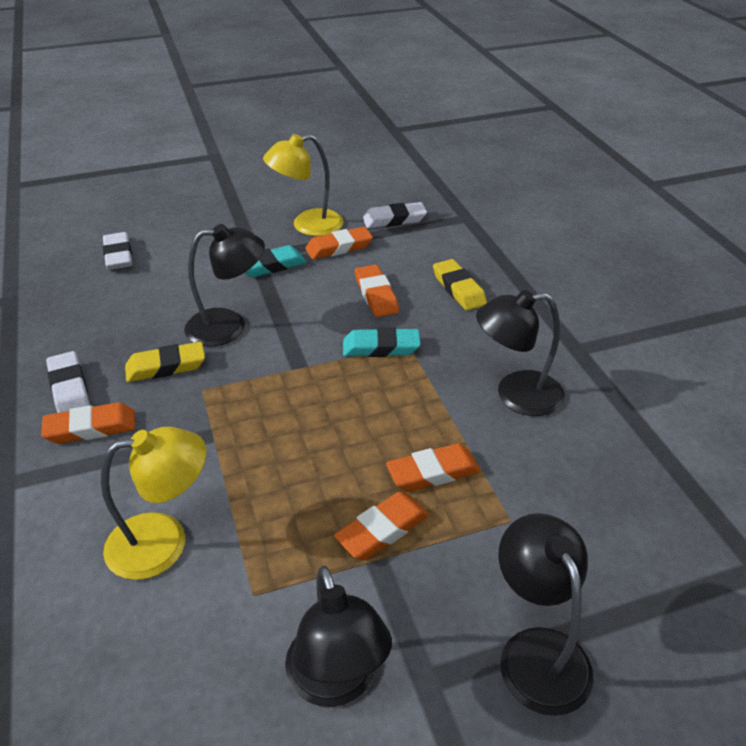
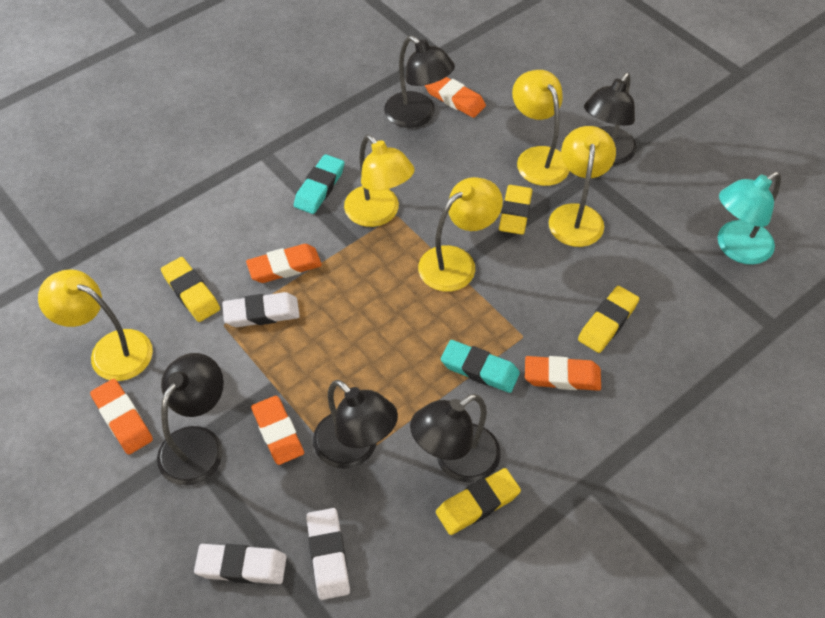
black lamp: [184,224,265,346] [285,566,392,707] [476,290,565,416] [498,513,594,716] = 4 -> [157,353,224,485] [313,380,398,469] [384,36,455,128] [410,394,501,482] [584,73,637,165] = 5
turquoise lamp: none = 0 -> [718,172,781,265] = 1
yellow eraser: [125,342,205,382] [433,259,487,311] = 2 -> [161,257,220,322] [436,468,521,535] [499,185,533,235] [578,286,639,353] = 4
yellow lamp: [101,427,206,580] [263,134,344,236] = 2 -> [38,269,153,381] [344,135,414,227] [418,177,503,292] [512,70,570,186] [549,126,616,247] = 5

